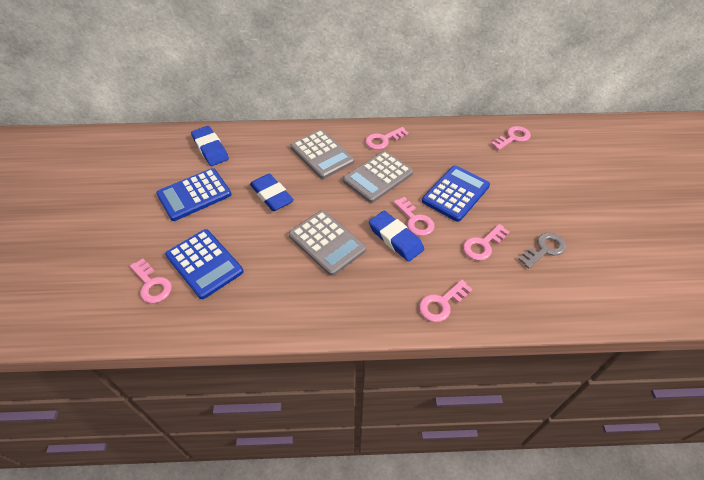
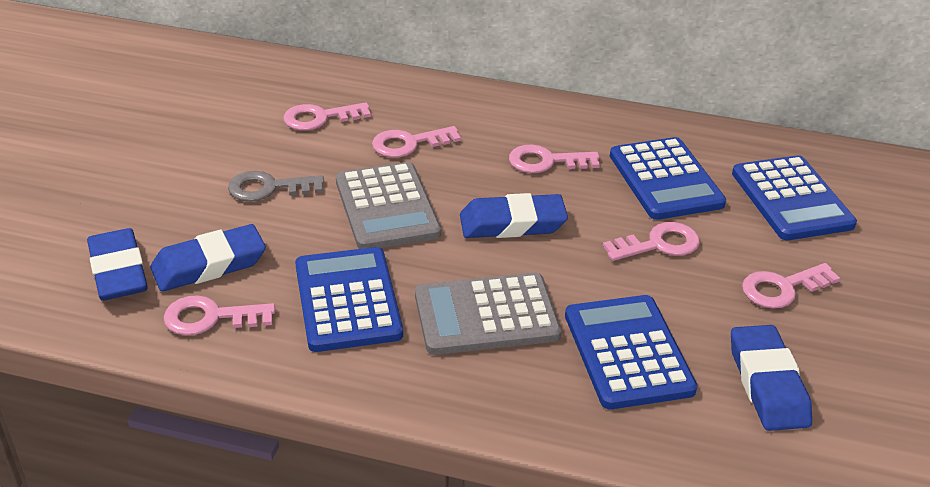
blue calculator: [156,168,232,221] [165,229,243,299] [422,165,490,222] = 3 -> [295,247,403,352] [565,295,697,409] [610,137,726,220] [732,155,857,240] = 4
blue eraser: [191,126,229,166] [250,174,294,211] [369,211,424,262] = 3 -> [87,228,148,301] [150,224,266,292] [460,193,568,238] [731,325,812,431] = 4
grey calculator: [289,210,366,276] [290,130,354,179] [343,151,413,203] = 3 -> [336,162,441,249] [415,273,561,355] = 2

